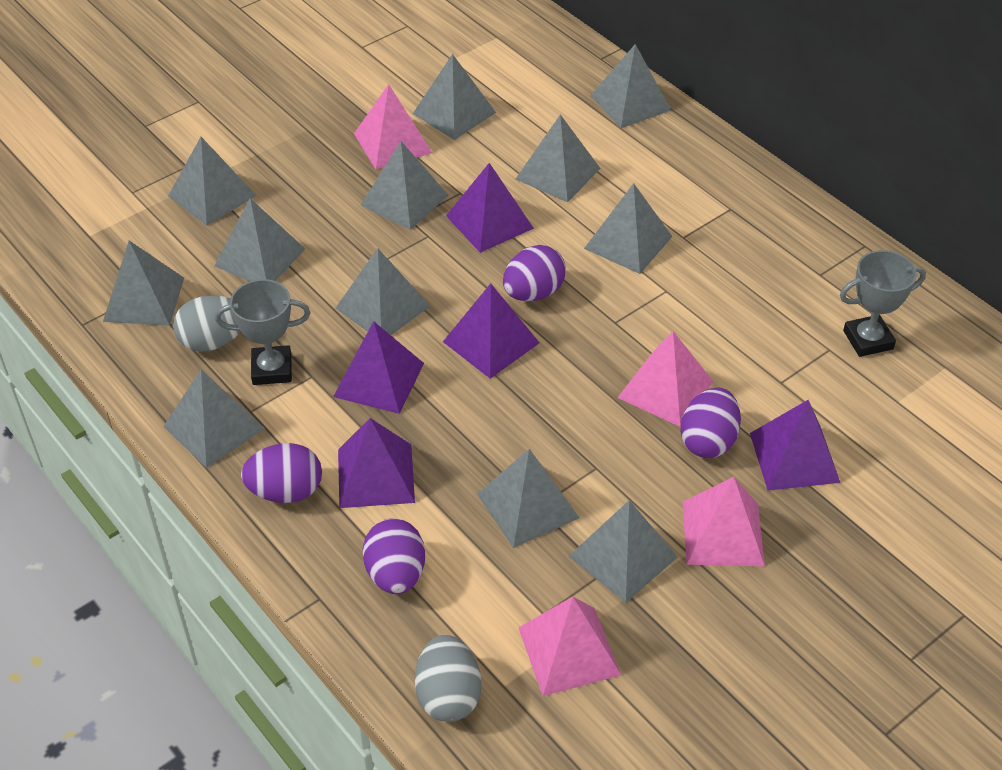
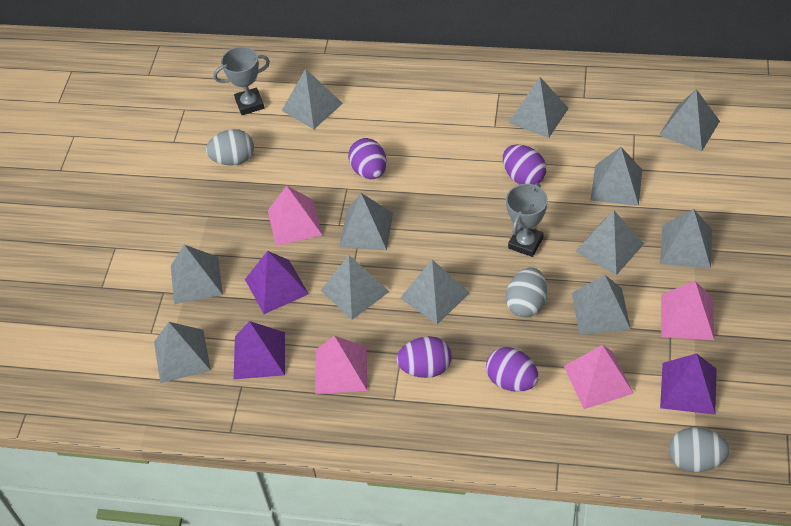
grey egg: [173,295,241,352] [415,635,481,722] = 2 -> [206,129,254,166] [506,268,547,318] [669,427,730,472] = 3
purple pyramid: [333,321,424,414] [338,418,415,508] [443,283,540,379] [446,163,534,253] [750,400,840,491] = 5 -> [234,321,285,379] [245,251,309,314] [660,353,717,415] = 3

